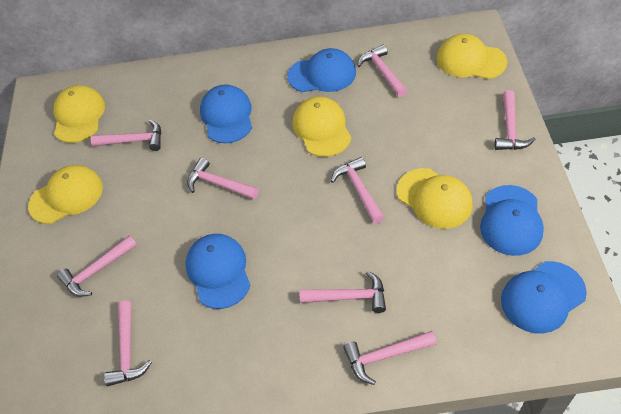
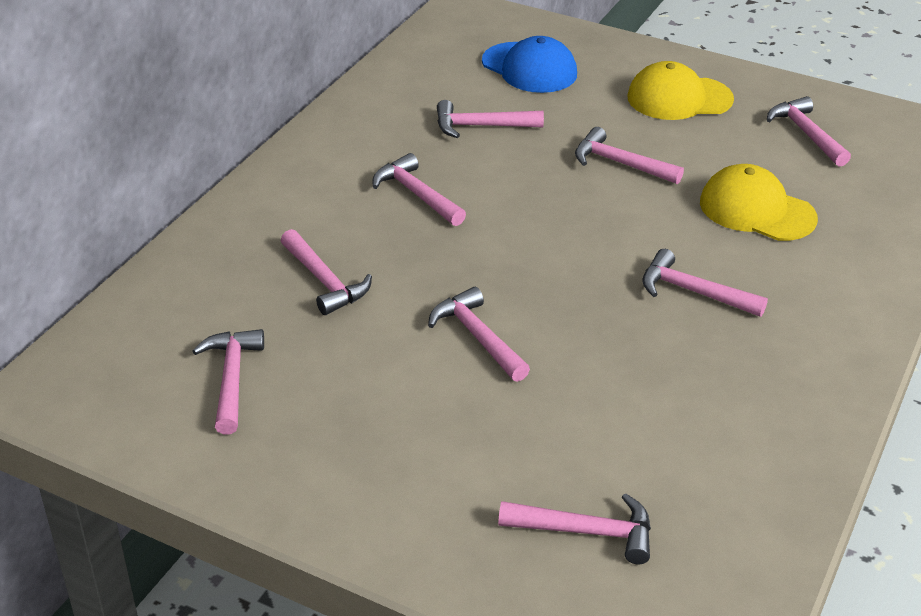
blue cap: [185,234,251,309] [200,84,252,143] [287,48,356,92] [480,185,544,256] [501,261,587,334] = 5 -> [482,36,577,93] = 1
yellow cap: [28,165,103,224] [54,85,105,143] [292,96,351,157] [397,168,473,229] [437,34,507,79] = 5 -> [628,61,734,120] [700,164,818,241] = 2

